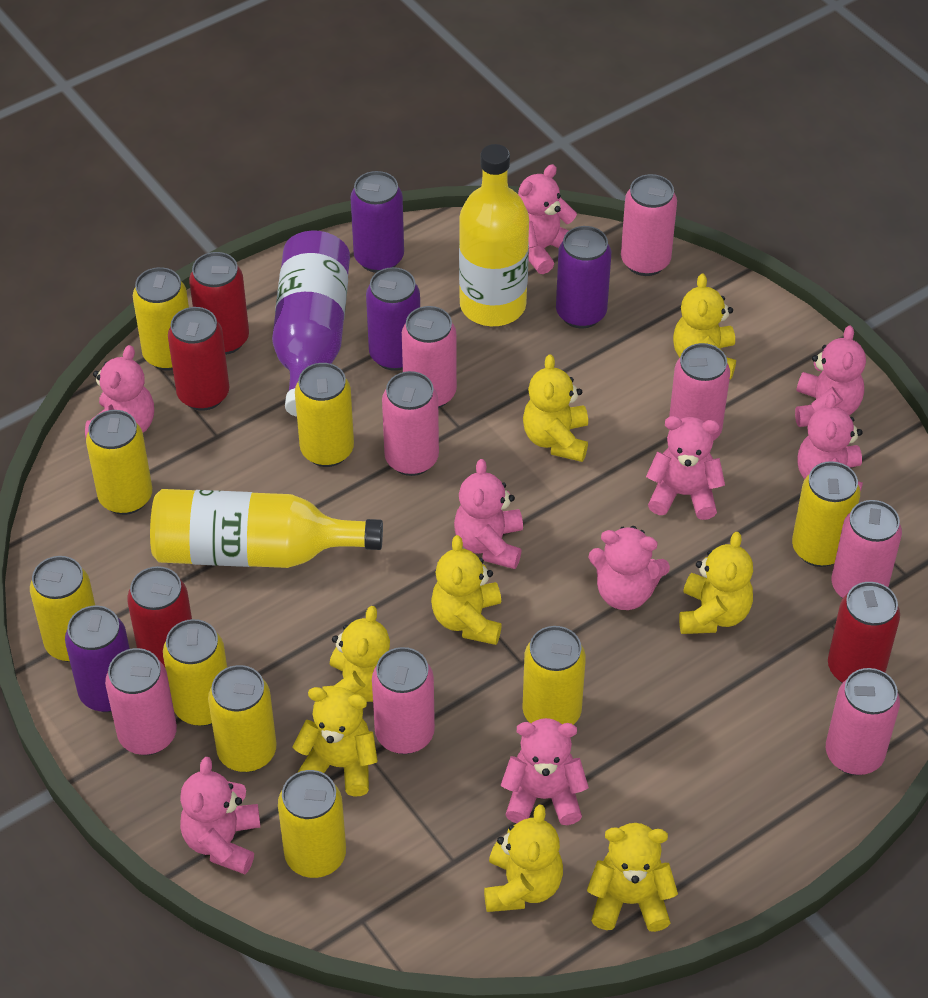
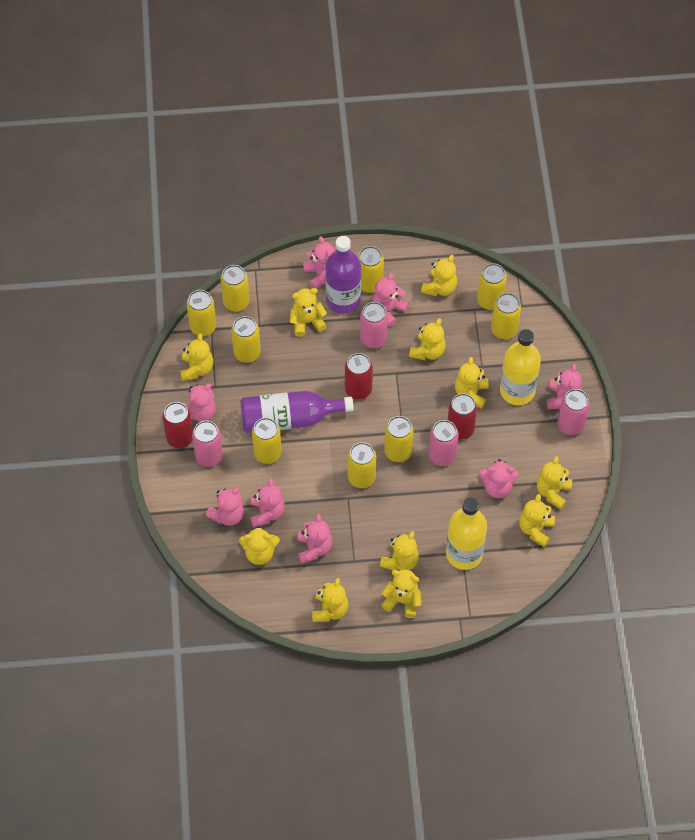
pink can: [105,648,177,755] [372,647,435,754] [382,371,439,476] [402,306,457,408] [621,174,677,276] [669,343,730,441] [826,668,900,775] [832,500,902,599] = 8 -> [192,421,223,467] [360,302,388,348] [429,420,459,466] [557,389,590,435] = 4
pink teddy bear: [85,345,154,438] [180,757,260,874] [454,459,523,569] [501,718,589,825] [518,164,577,274] [588,526,670,610] [646,416,725,520] [795,325,866,427] [797,393,863,492] = 9 -> [183,384,216,422] [206,487,244,526] [251,478,285,527] [297,514,332,564] [303,236,335,289] [372,273,409,327] [478,459,519,498] [546,364,582,409] = 8
purple bottle: [272,231,350,417] = 1 -> [240,391,354,433] [325,236,361,314] = 2
purple can: [65,606,130,712] [351,171,404,273] [366,267,420,371] [556,226,611,329] = 4 -> none = 0
red can: [127,566,192,667] [168,307,229,411] [189,252,249,355] [828,582,900,683] = 4 -> [162,402,193,448] [345,353,373,399] [448,393,477,440] = 3
yellow teddy bear: [292,687,378,797] [323,606,390,702] [431,535,502,645] [484,805,563,912] [523,354,588,462] [587,823,678,932] [673,274,736,379] [679,532,753,634] = 8 -> [180,333,214,381] [239,526,280,565] [290,288,327,337] [312,578,349,622] [380,531,419,570] [381,569,421,618] [409,318,446,360] [421,255,457,296] [455,357,489,409] [519,494,555,547] [537,456,572,510] = 11

